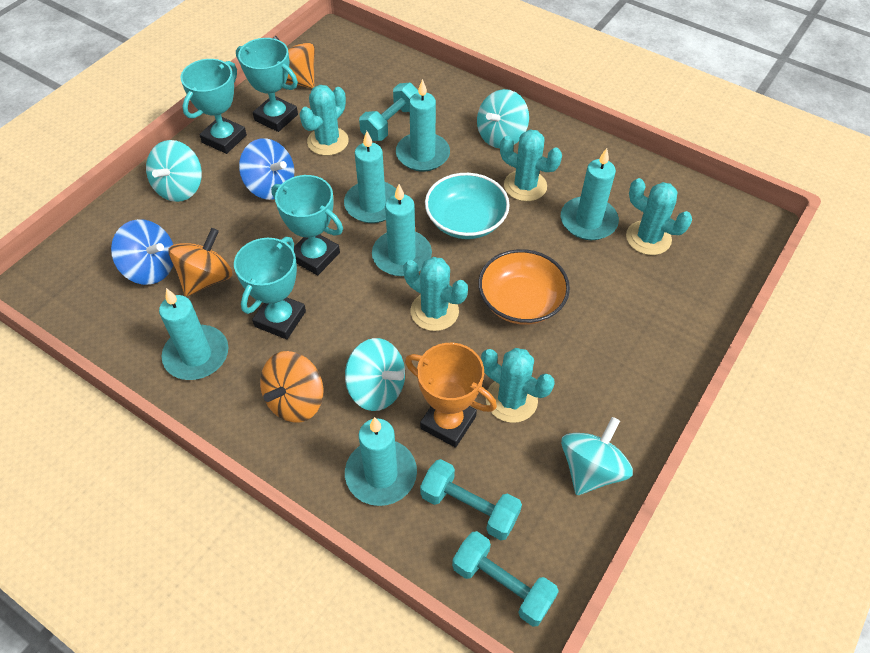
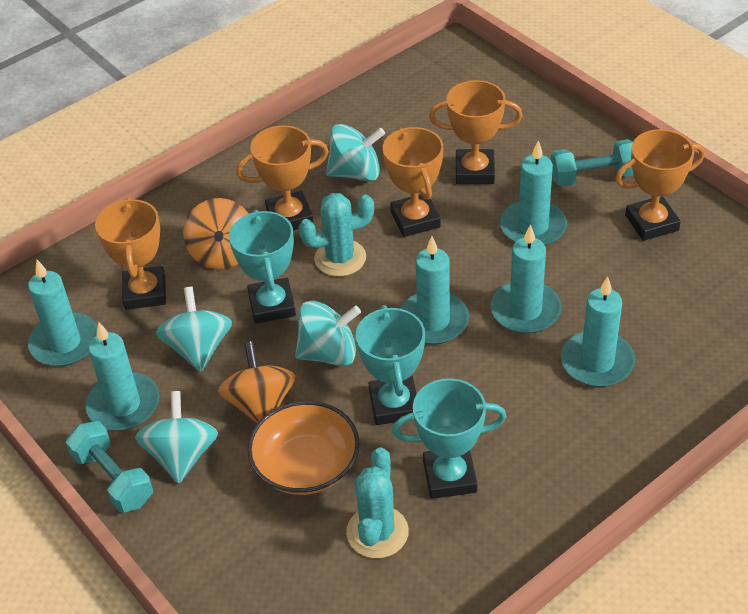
blue spinning top: [111,219,173,285] [239,138,294,200] = 2 -> none = 0
orange spinning top: [168,228,233,296] [260,351,323,423] [273,36,315,89] = 3 -> [183,198,249,269] [217,341,296,423] = 2
orange trophy: [405,343,497,448] = 1 -> [95,198,166,310] [236,125,329,230] [383,127,443,237] [429,80,523,184] [615,129,705,241] = 5
turquoise bowl: [425,173,510,239] = 1 -> none = 0
turquoise cactus: [299,85,349,156] [404,257,468,331] [481,348,555,423] [500,129,562,201] [626,178,692,255] = 5 -> [299,193,374,277] [346,447,409,558] = 2
turquoise dumbbell: [359,82,418,141] [420,459,522,540] [452,531,559,627] = 3 -> [66,421,153,513] [551,139,634,187] = 2
turquoise trophy: [181,59,247,154] [234,237,306,339] [236,38,298,132] [271,175,343,275] = 4 -> [229,210,296,324] [356,305,425,425] [392,378,507,499] = 3

